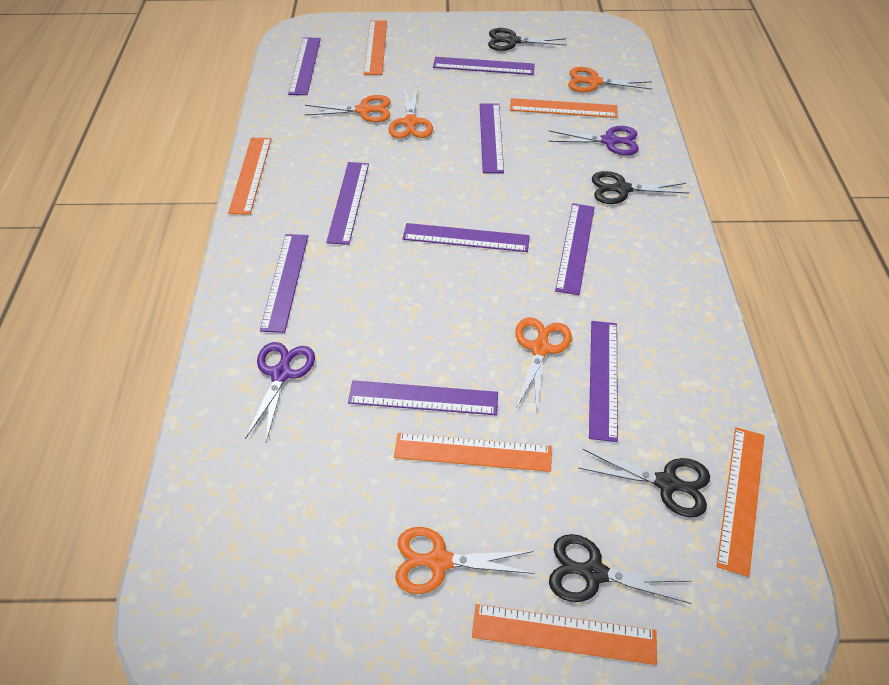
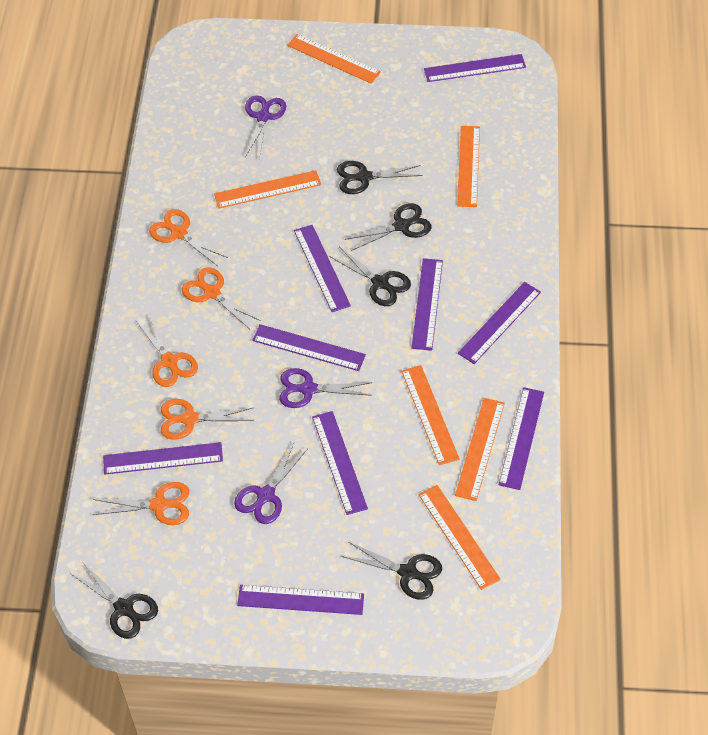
black scissors: [488,28,566,51] [549,534,692,604] [579,449,710,517] [592,171,689,204] = 4 -> [70,561,158,639] [329,246,411,306] [337,161,423,194] [342,542,442,600] [345,203,432,251] = 5
purple scissors: [245,342,315,442] [548,126,639,155] = 2 -> [234,443,308,524] [245,95,286,159] [279,368,372,408] = 3

